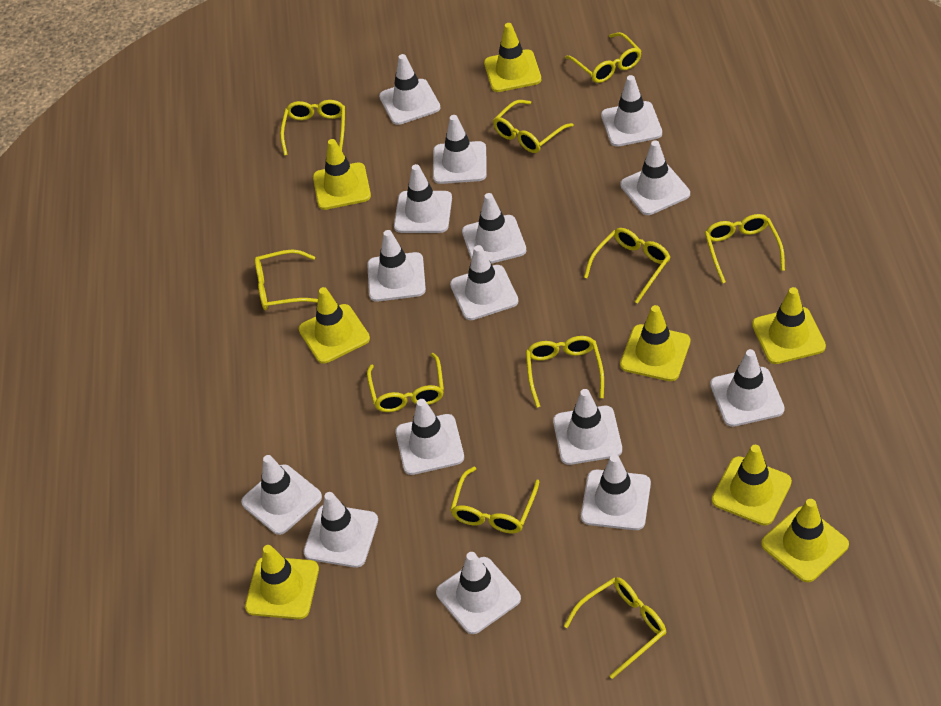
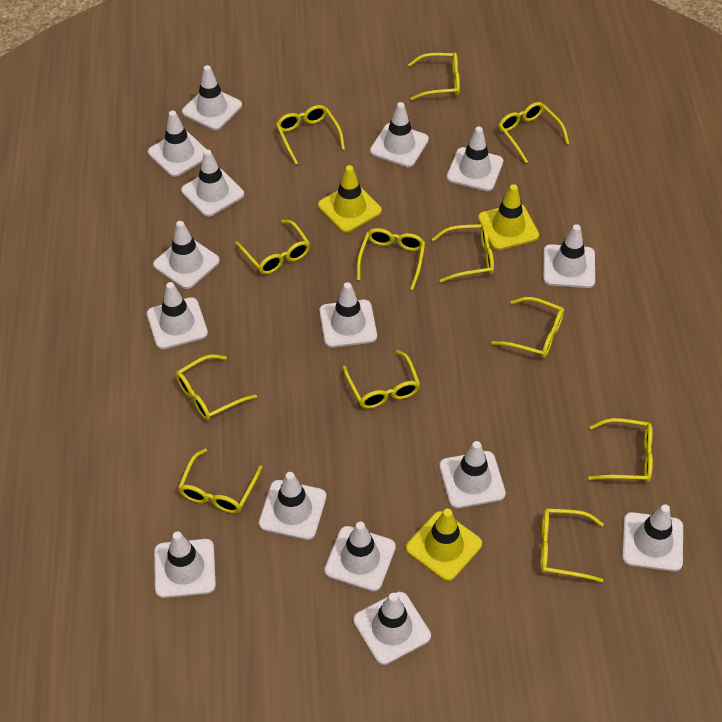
yellow glasses: [255,249,318,310] [280,100,345,156] [367,353,444,412] [450,467,539,533] [493,100,574,153] [526,336,604,408] [564,577,666,679] [565,32,641,83] [584,228,670,304] [705,214,785,284] = 10 -> [176,354,257,421] [178,449,262,513] [235,220,310,274] [276,105,345,165] [343,350,420,409] [357,228,425,290] [408,53,460,100] [432,224,494,283] [491,297,564,358] [498,102,569,163] [540,508,604,582] [588,418,653,482] = 12
yellow traffic cone: [245,545,319,619] [299,287,370,364] [313,139,371,210] [484,23,541,92] [620,305,690,381] [712,445,792,526] [752,287,826,364] [761,499,849,582] = 8 -> [318,165,382,233] [406,509,482,581] [478,184,539,250] = 3

